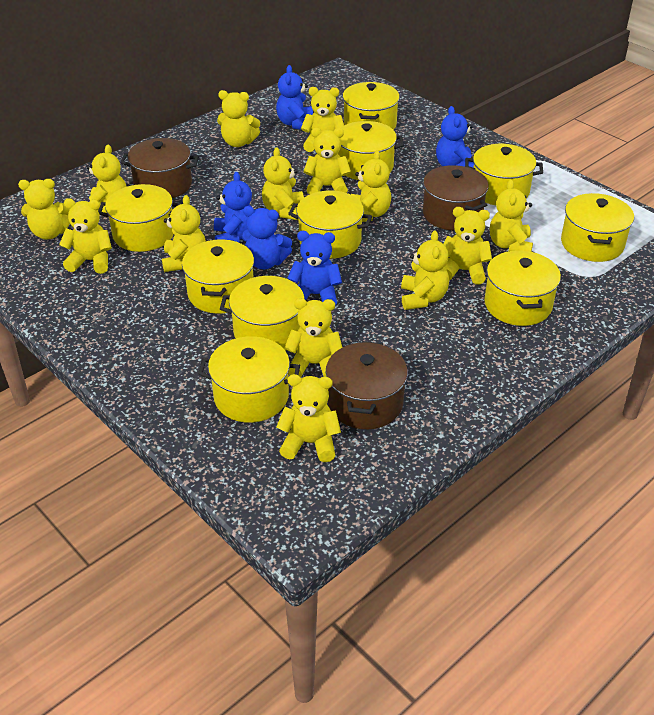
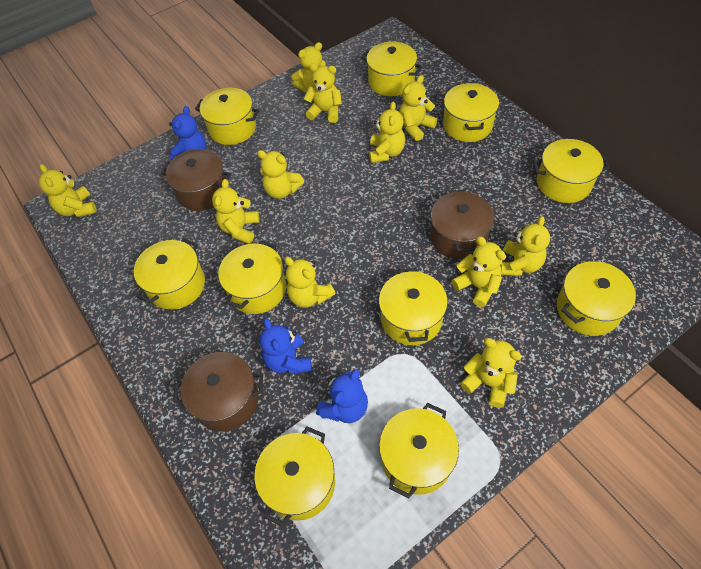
blue teddy bear: [214,172,252,243] [242,206,292,269] [276,65,313,130] [287,231,342,306] [436,106,474,168] = 5 -> [169,106,206,161] [260,318,312,374] [316,369,368,423] = 3
yellow teddy bear: [18,179,70,240] [59,198,112,274] [87,145,127,213] [162,195,206,272] [217,90,260,147] [262,147,304,220] [276,374,341,462] [284,298,342,377] [301,87,344,152] [303,128,351,195] [351,150,391,222] [401,231,449,310] [443,207,492,285] [490,180,533,252] = 14 -> [39,164,97,217] [212,179,260,244] [257,150,304,199] [284,257,335,308] [292,42,326,92] [304,63,342,123] [369,101,405,163] [399,75,438,141] [452,236,506,307] [460,338,522,408] [500,216,550,276] = 11

